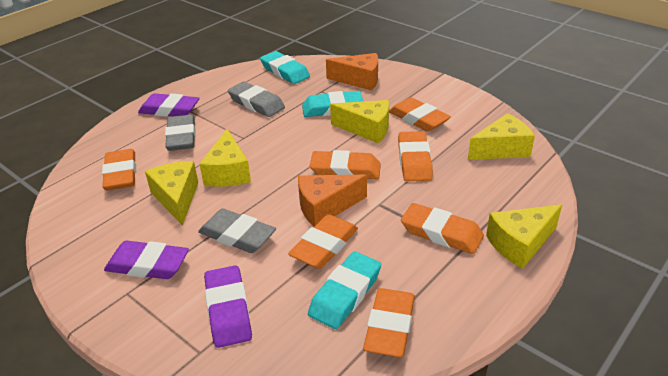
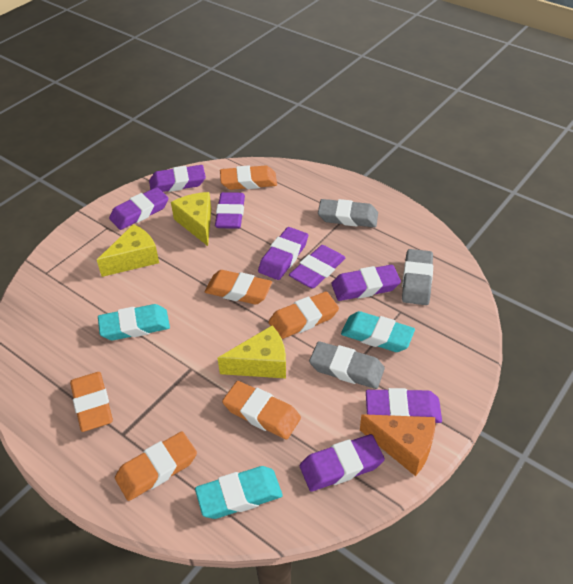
orange cheese: [298,175,367,226] [326,53,378,91] = 2 -> [360,414,435,476] = 1
orange eraser: [102,149,136,191] [288,214,358,269] [310,150,381,179] [363,288,415,357] [389,97,451,132] [398,131,433,181] [401,203,484,254] = 7 -> [70,372,113,432] [115,431,197,501] [205,270,272,305] [220,165,277,190] [222,381,301,439] [268,291,339,339] = 6
purple eraser: [104,241,189,279] [138,93,200,117] [204,265,252,348] = 3 -> [109,187,169,230] [149,165,206,192] [215,192,245,229] [258,227,308,280] [289,245,346,288] [300,434,385,491] [331,265,401,301] [366,388,442,423] = 8
yellow cheese: [145,161,198,226] [199,129,251,187] [330,100,389,143] [468,113,535,160] [486,205,562,269] = 5 -> [97,224,159,277] [171,192,211,246] [218,326,286,378] = 3

